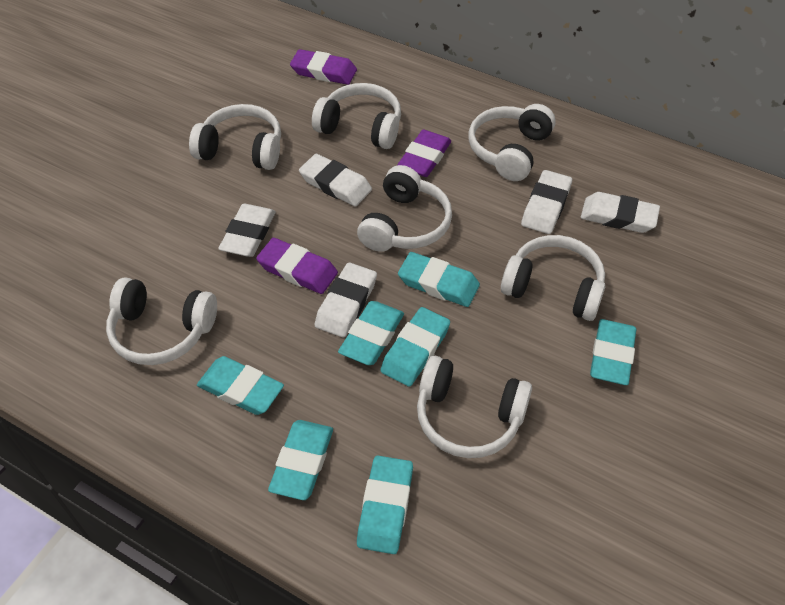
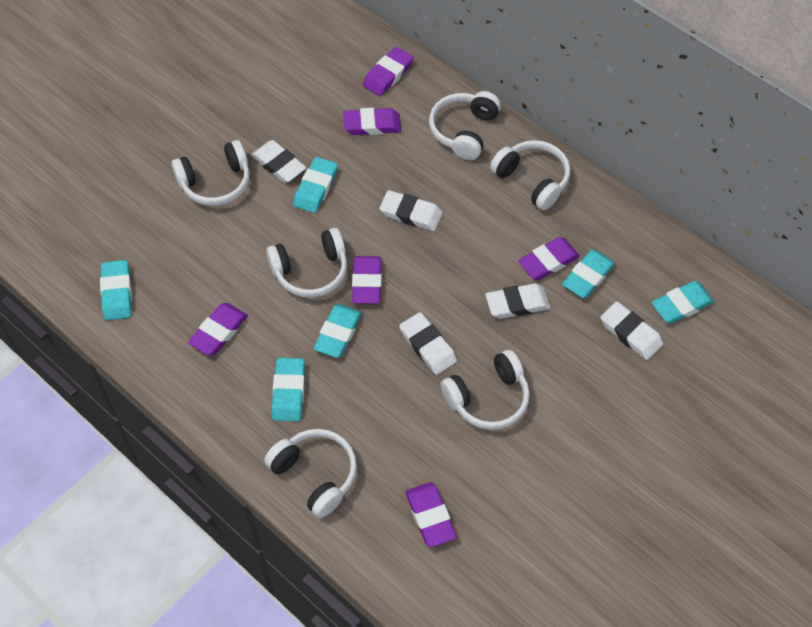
purple eraser: [256,238,338,294] [290,49,357,85] [397,130,451,177] = 3 -> [188,303,248,356] [343,108,401,135] [352,256,382,304] [363,47,414,96] [405,482,457,548] [518,237,580,280] = 6
turquoise eraser: [197,356,284,415] [268,420,333,500] [338,301,404,365] [357,455,413,554] [380,307,450,387] [398,252,480,307] [590,319,636,385] = 7 -> [100,260,132,320] [272,358,305,421] [293,157,338,213] [313,304,362,358] [562,250,615,298] [652,281,714,324] = 6
white headphones: [106,277,217,365] [189,104,281,170] [312,83,401,149] [357,165,452,252] [417,356,532,458] [469,104,556,181] [501,235,605,321] = 7 -> [171,140,250,206] [264,429,357,518] [266,228,347,298] [429,91,501,160] [441,350,530,430] [490,140,570,211] = 6

